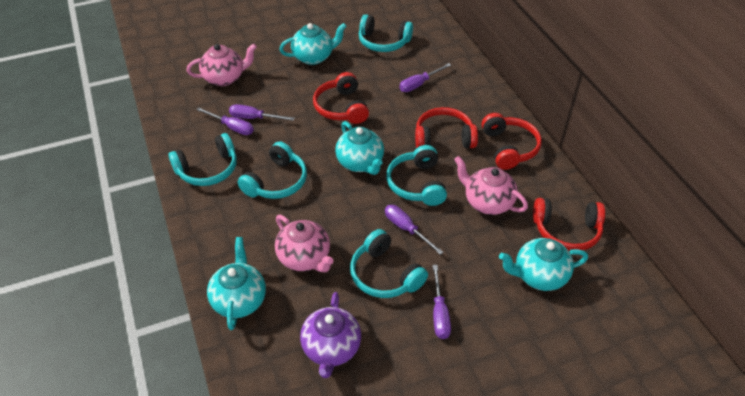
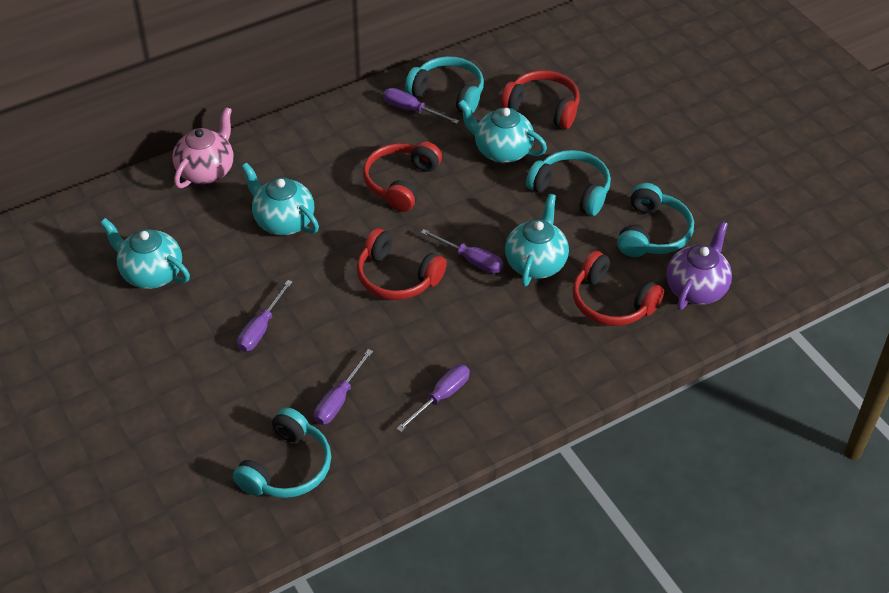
pink teapot: [187,44,257,86] [275,215,334,272] [454,156,528,215] = 3 -> [172,107,233,189] = 1
turquoise headphones: [169,133,237,186] [238,141,307,199] [350,229,428,298] [359,14,413,52] [386,145,447,206] = 5 -> [233,407,331,498] [405,56,484,112] [526,150,611,216] [617,183,694,257] = 4

